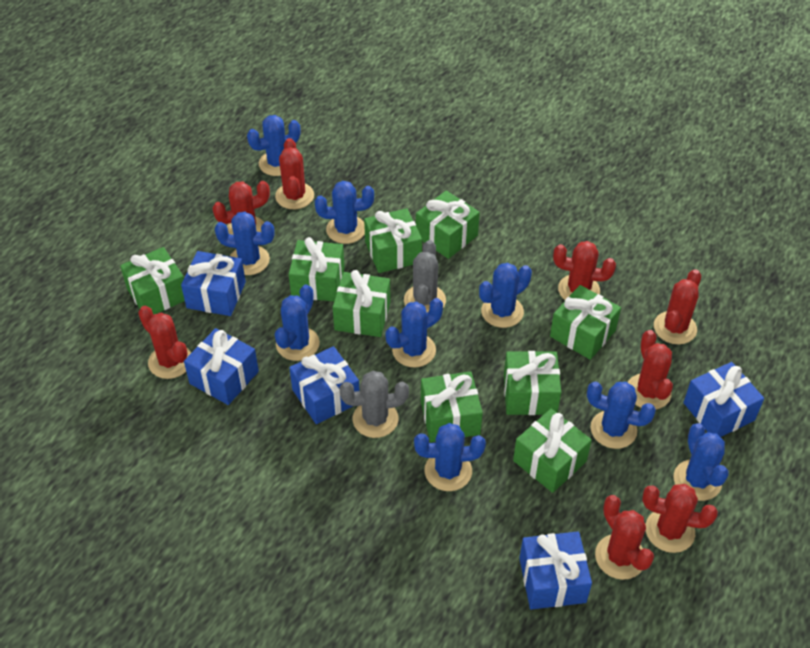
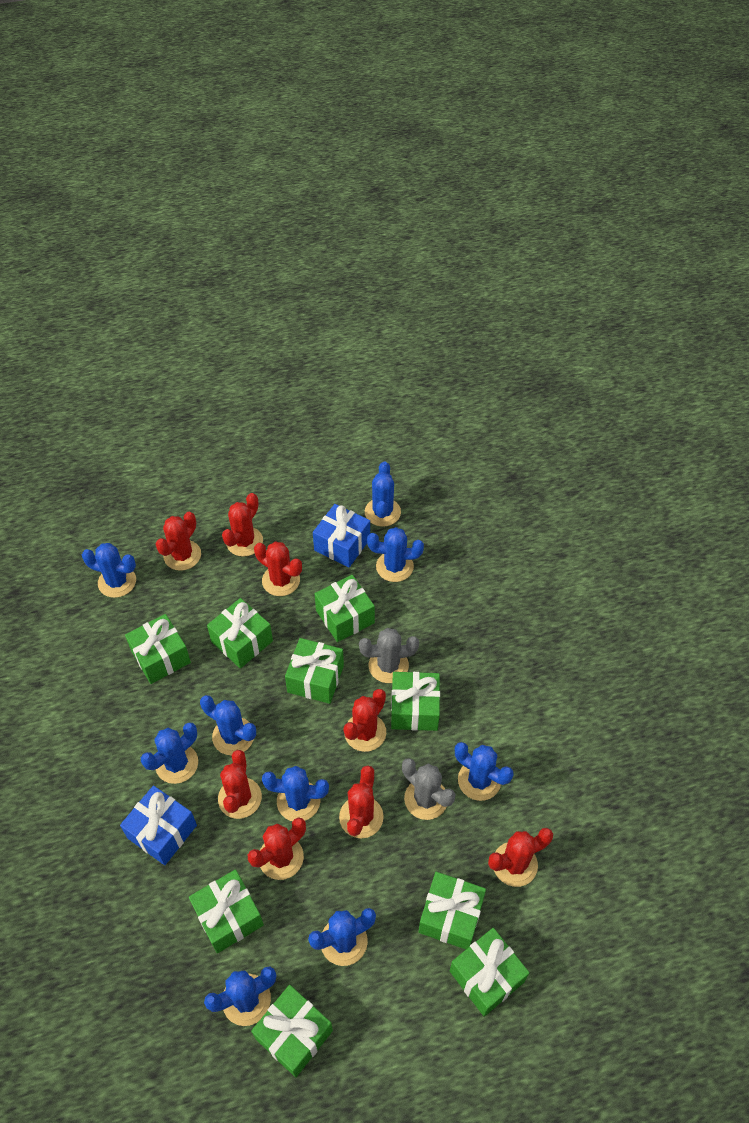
blue gift: [181,251,246,316] [184,328,259,405] [289,346,360,424] [519,531,592,609] [683,362,764,437] = 5 -> [120,785,197,865] [313,504,370,567] = 2

